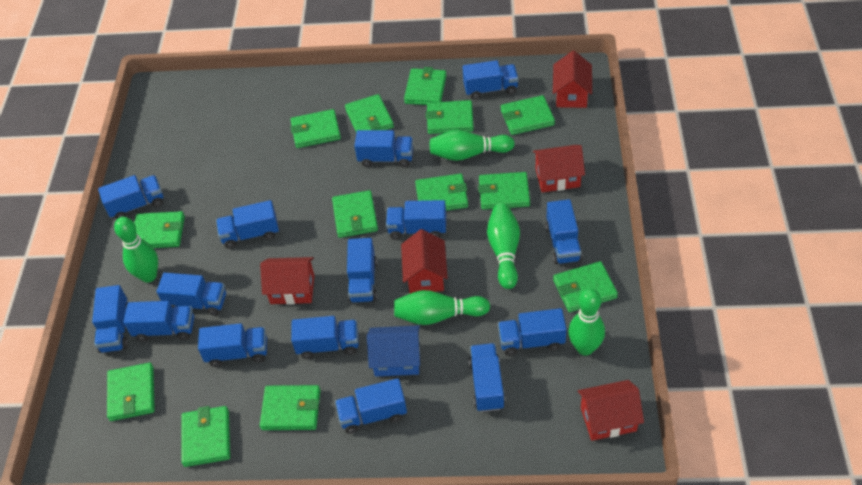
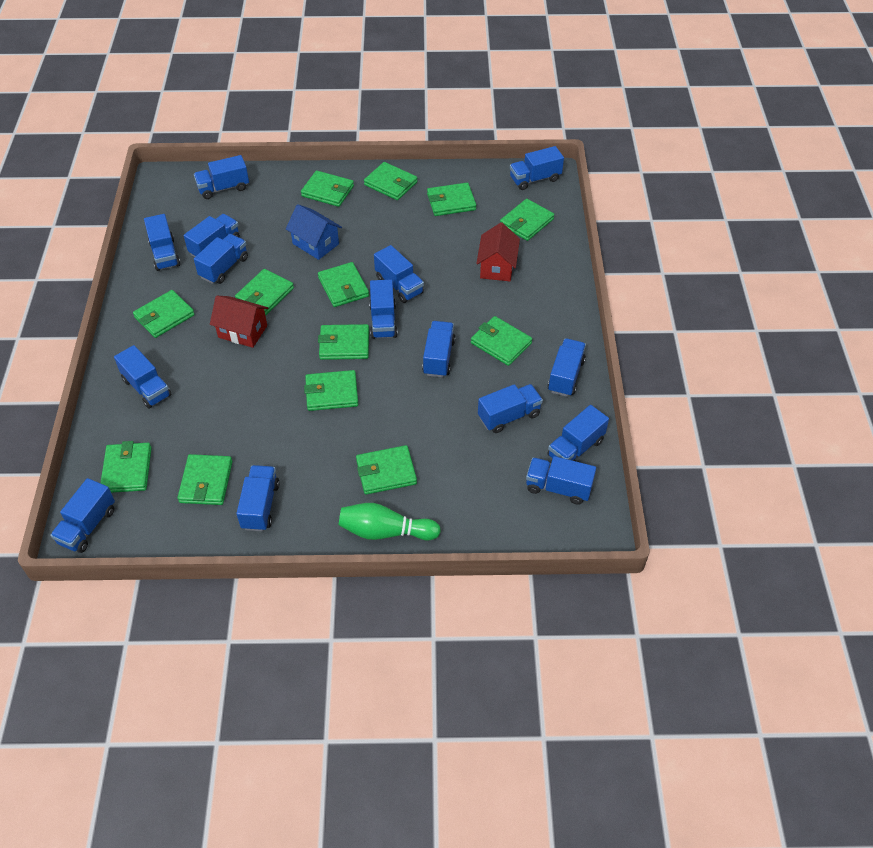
green bowling pin: [114,217,158,283] [394,290,490,325] [430,130,515,161] [487,204,520,289] [568,288,605,356] = 5 -> [339,503,441,540] = 1
red house: [260,257,315,305] [401,229,448,294] [533,145,585,192] [553,51,592,108] [578,380,644,441] = 5 -> [210,296,268,348] [476,222,520,281] = 2

